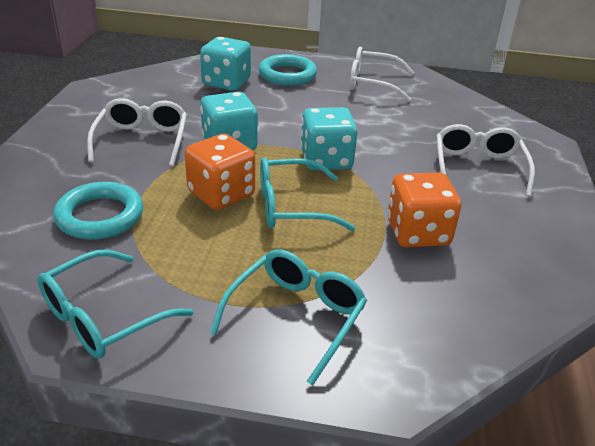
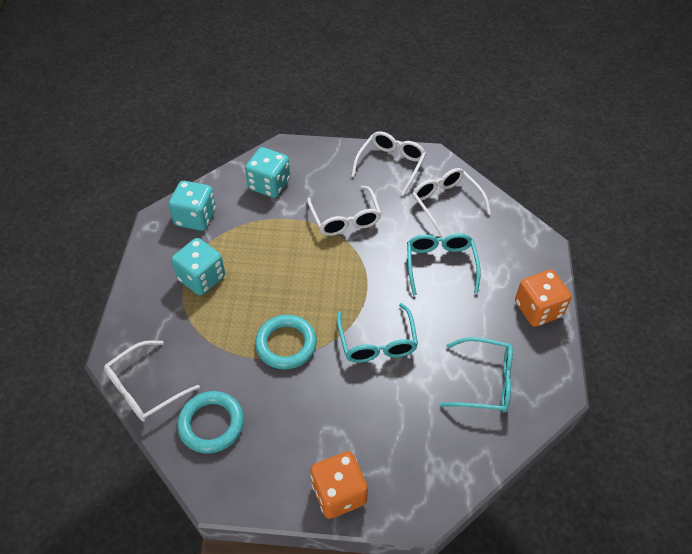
white glasses: [87,98,187,166] [349,46,414,102] [436,124,535,197] = 3 -> [104,340,200,421] [307,186,381,236] [351,131,426,195] [413,168,491,237] = 4

